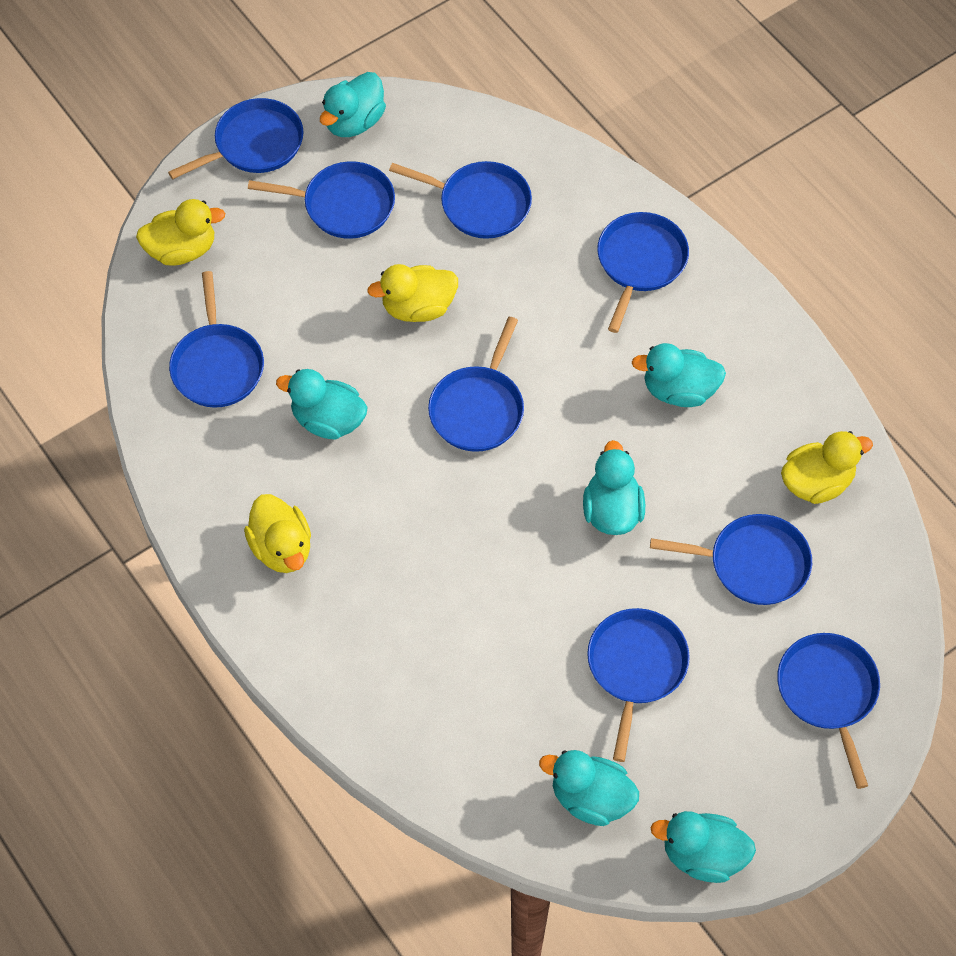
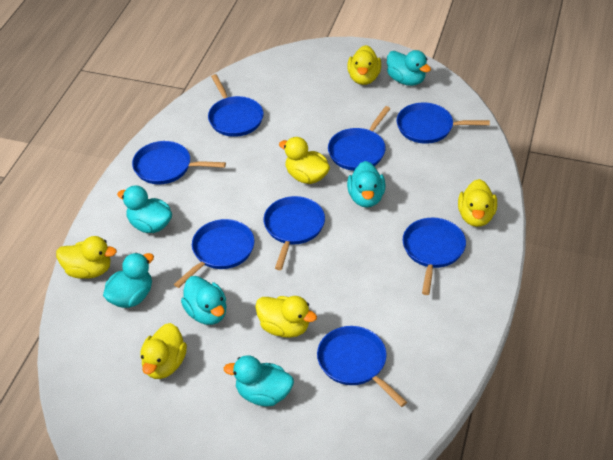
blue pan: [168,98,304,179] [169,271,264,408] [248,161,395,239] [389,161,532,239] [428,317,524,452] [587,608,690,762] [597,212,689,333] [650,514,812,605] [777,633,880,789] = 9 -> [132,141,226,184] [174,219,254,288] [208,74,264,137] [263,196,325,270] [317,326,407,407] [328,106,391,171] [397,103,490,144] [403,218,466,295] = 8
yellow duck: [136,199,225,266] [244,494,311,573] [367,264,458,322] [781,431,873,504] = 4 -> [56,236,117,279] [140,323,187,379] [255,296,317,338] [279,137,330,184] [347,45,381,85] [458,179,497,227] = 6

